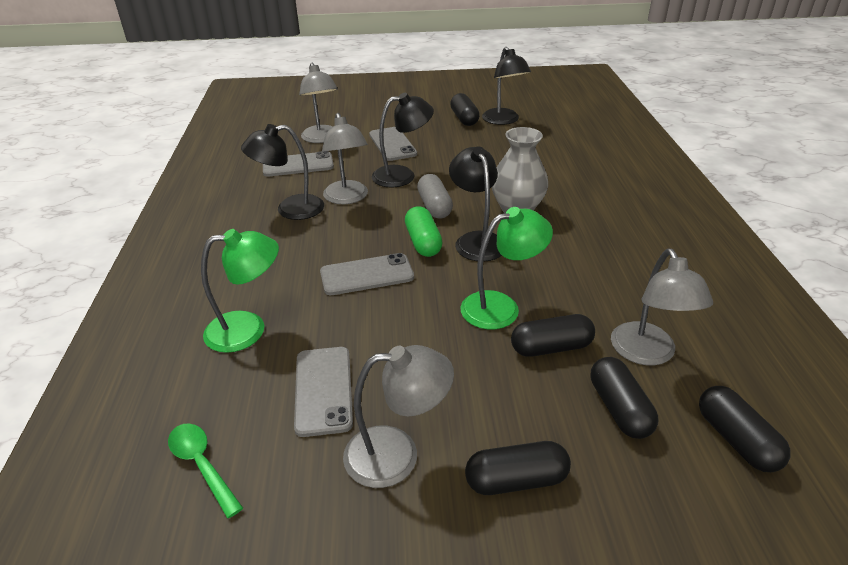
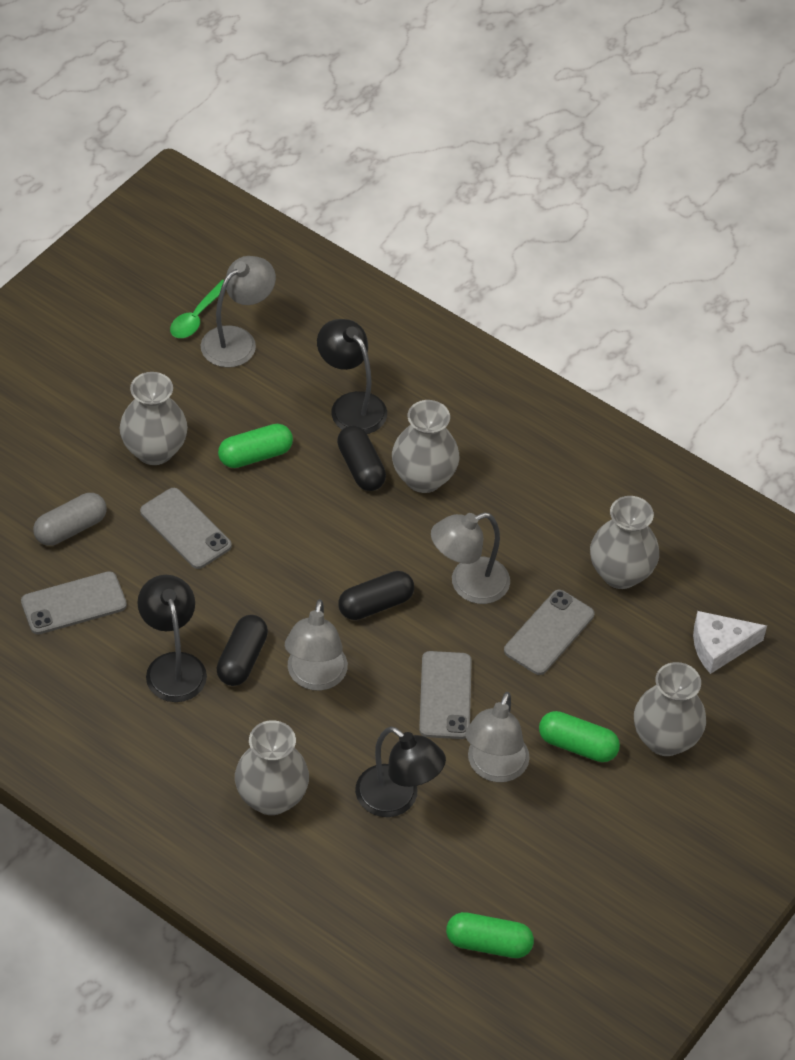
black capsule: [450,93,480,126] [465,441,571,495] [511,314,595,357] [591,357,659,439] [699,386,790,472] = 5 -> [216,615,268,686] [337,425,386,491] [338,571,414,620] = 3
black lamp: [241,124,324,220] [372,93,434,187] [449,146,502,262] [482,47,531,125] = 4 -> [137,575,207,702] [317,319,387,434] [355,727,446,817] = 3
green capsule: [405,206,443,257] = 1 -> [218,424,293,468] [446,912,534,958] [539,711,620,762] = 3
green lamp: [201,229,279,353] [460,207,553,329] = 2 -> none = 0
grey vase: [492,127,548,213] = 1 -> [120,372,188,465] [235,720,309,815] [392,400,460,493] [590,496,659,589] [634,662,706,756] = 5
white cheese: none = 0 -> [693,611,767,674] = 1

